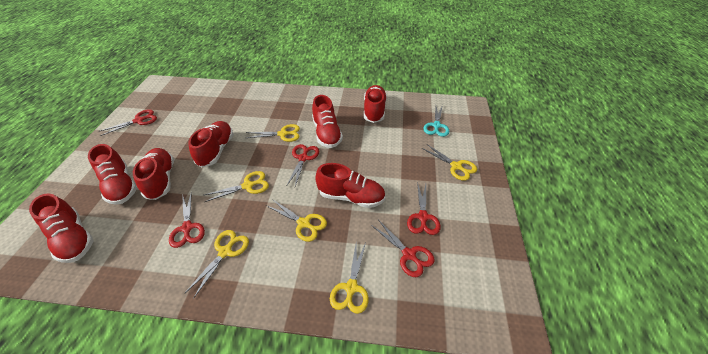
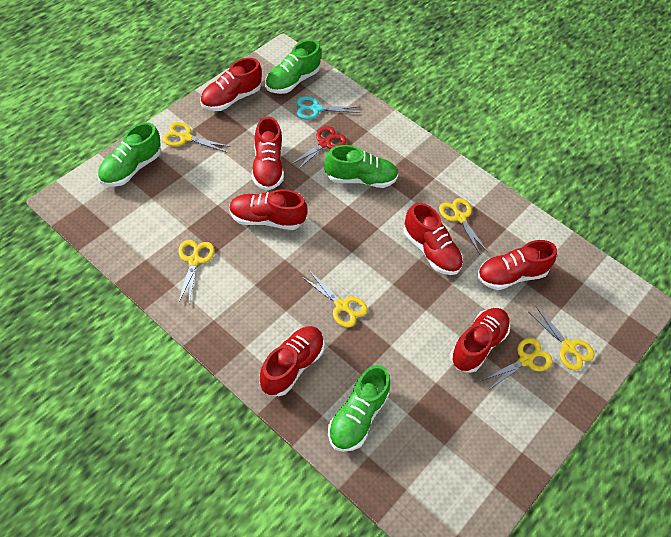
green shoe: none = 0 -> [98,122,161,187] [265,40,321,94] [324,145,398,188] [328,365,390,452] = 4
red scissors: [99,109,157,136] [169,191,205,248] [287,144,319,186] [371,221,435,277] [407,182,441,235] = 5 -> [290,126,347,169] = 1

